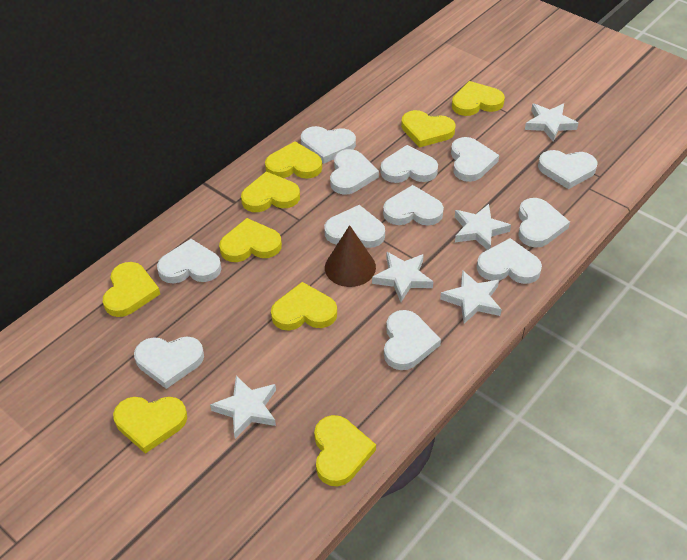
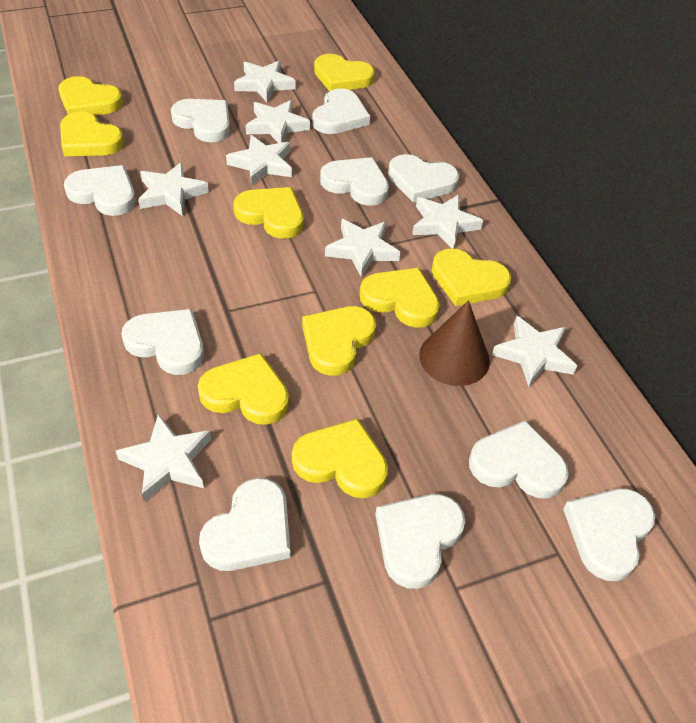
white heart: [134,336,204,389] [157,239,222,284] [301,126,356,164] [324,205,385,248] [330,149,379,195] [380,145,438,183] [383,185,444,226] [384,310,441,370] [451,137,499,182] [477,238,542,284] [518,198,570,247] [538,150,598,189] = 12 -> [64,165,136,216] [121,309,204,375] [171,99,230,142] [199,478,290,571] [312,88,370,134] [320,157,389,206] [375,494,465,589] [388,154,459,202] [469,420,569,499] [563,488,655,581] = 10
white star: [210,376,276,439] [372,252,433,302] [440,270,502,324] [455,204,511,250] [525,104,578,142] = 5 -> [116,414,211,502] [138,162,209,216] [226,135,292,185] [234,61,295,102] [246,100,310,143] [325,219,400,277] [412,194,483,248] [492,316,577,387] = 8

